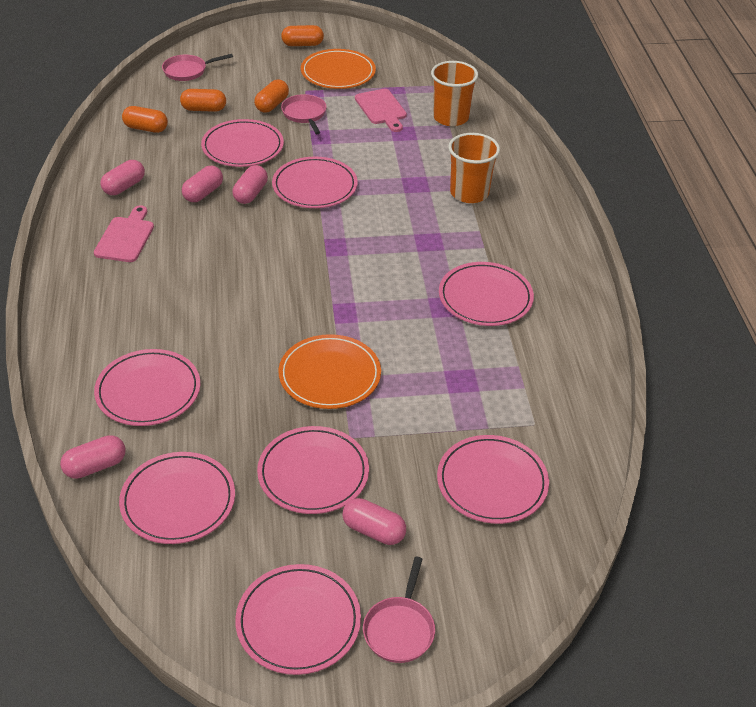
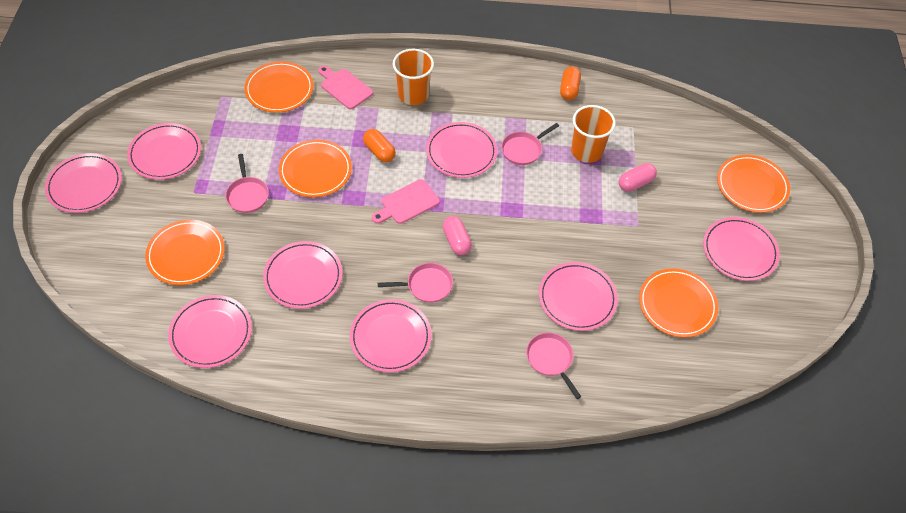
orange capsule: [122,106,168,133] [180,89,226,112] [254,79,289,113] [281,25,324,46] = 4 -> [363,129,396,162] [560,66,581,100] = 2
orange plate: [278,334,381,409] [301,49,376,89] = 2 -> [145,220,225,285] [244,61,313,113] [279,140,352,197] [639,268,718,338] [717,155,790,213] = 5
pink capsule: [60,435,126,479] [101,160,145,195] [182,166,223,202] [232,165,268,204] [342,498,406,545] = 5 -> [443,216,472,255] [619,163,657,192] = 2
pink pan: [162,54,233,81] [281,94,327,134] [363,557,435,663] = 3 -> [225,154,269,213] [378,263,453,303] [501,123,559,165] [526,333,581,399] = 4

